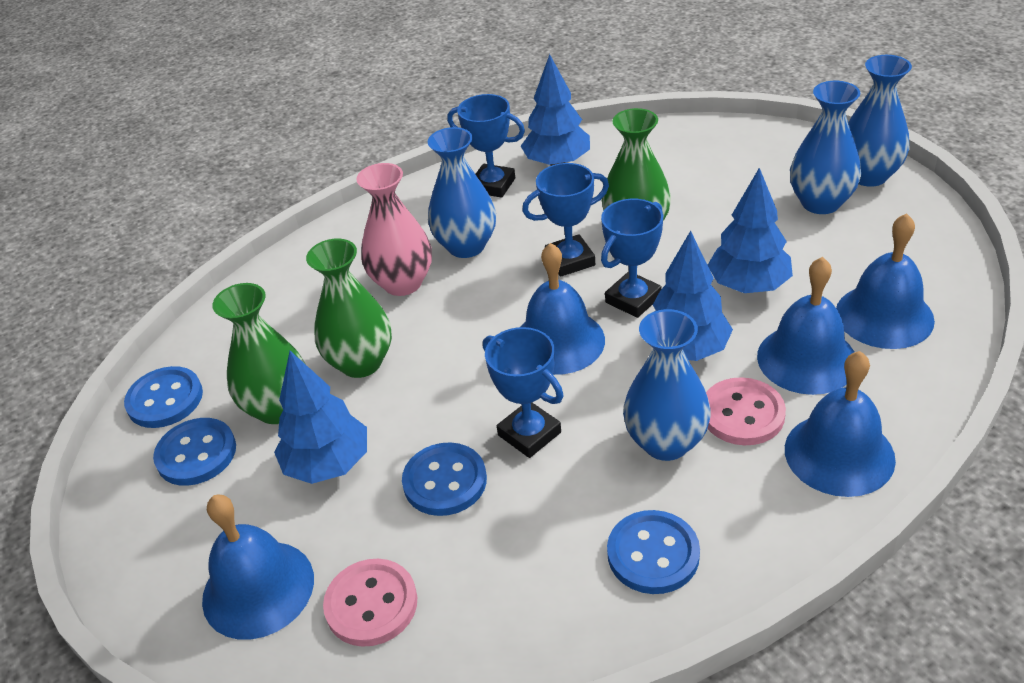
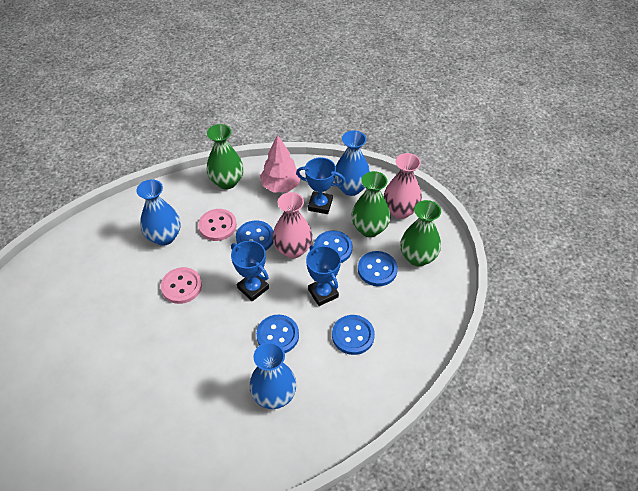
blue bell: [202,494,314,640] [521,243,605,375] [757,257,854,395] [785,351,896,497] [836,213,935,349] = 5 -> none = 0
blue button: [124,366,203,428] [153,418,236,486] [402,442,487,516] [607,510,700,594] = 4 -> [236,221,273,251] [256,315,299,353] [314,231,352,263] [332,315,375,355] [358,251,398,286] = 5
blue tree: [274,351,367,484] [521,54,590,166] [653,231,733,361] [708,168,793,293] = 4 -> none = 0
blue trophy: [447,94,525,198] [483,327,564,458] [522,163,609,277] [601,199,663,318] = 4 -> [231,241,269,301] [296,157,345,214] [306,245,341,306] = 3
blue vase: [428,127,496,258] [623,309,711,461] [790,81,861,214] [848,55,912,187] = 4 -> [136,179,181,246] [249,342,297,409] [334,130,370,196] = 3
pink tree: none = 0 -> [260,135,301,193] = 1
pink vase: [356,163,432,296] = 1 -> [273,192,313,258] [384,153,422,219] = 2

